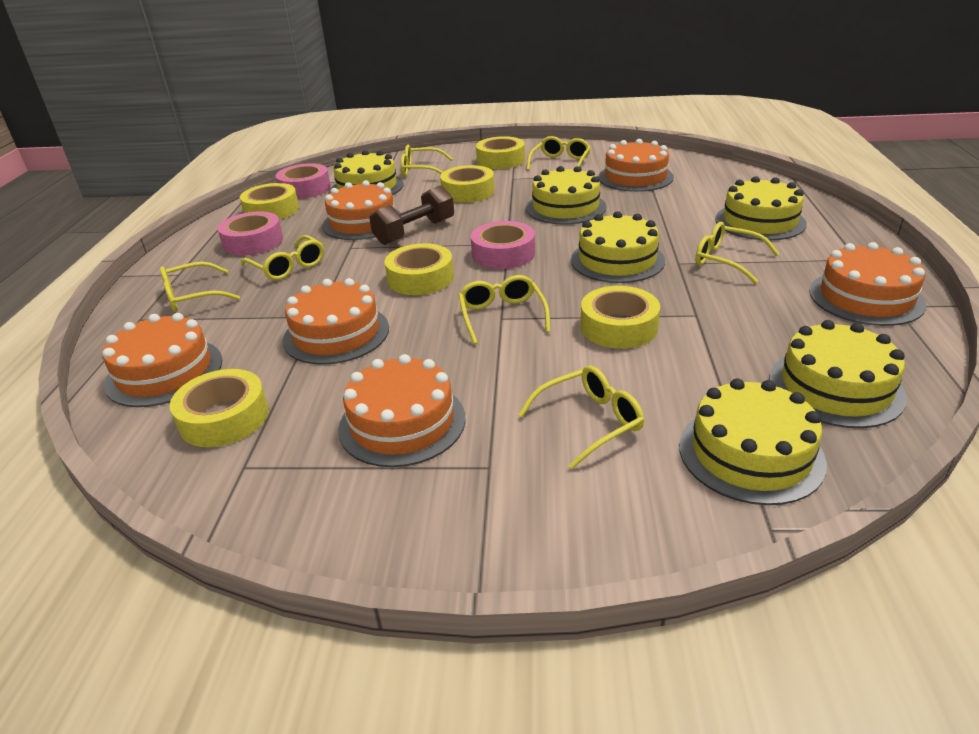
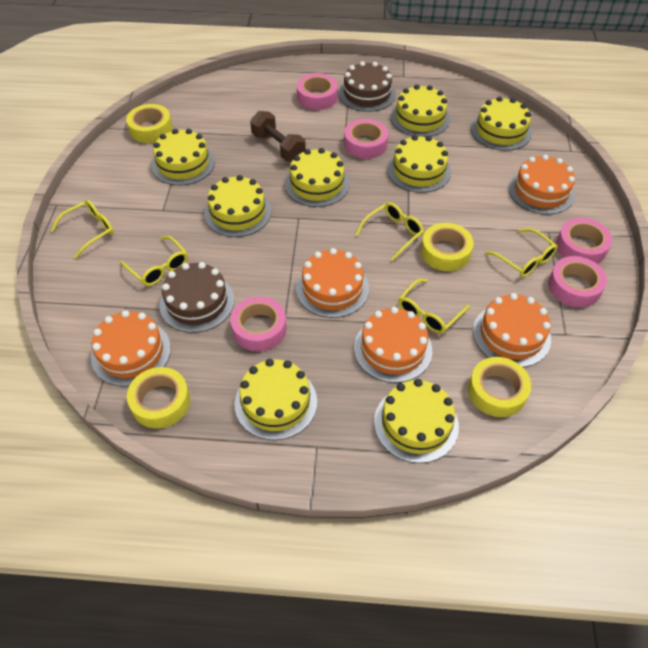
brown cake: none = 0 -> [159,262,234,333] [339,61,396,112] = 2
orange cake: [102,313,222,407] [283,278,389,365] [322,180,401,240] [338,354,466,467] [598,139,674,192] [809,242,926,326] = 6 -> [91,310,171,387] [296,248,369,318] [354,307,432,383] [473,293,551,367] [508,155,575,215] = 5
pink tape: [218,211,283,255] [275,163,331,199] [471,221,535,269] = 3 -> [230,296,287,351] [297,73,338,110] [344,119,388,159] [548,256,607,308] [556,218,612,264] = 5
yellow cake: [331,150,404,195] [526,166,606,225] [571,211,665,283] [679,378,827,505] [715,176,807,240] [770,320,907,428] = 6 -> [151,129,215,185] [204,175,271,237] [234,359,317,440] [285,148,349,207] [374,379,459,463] [387,135,451,193] [391,84,450,137] [471,96,532,151] = 8
yellow glasses: [160,262,240,312] [241,235,324,280] [401,145,453,177] [459,275,551,344] [518,366,644,469] [526,136,591,171] [695,222,780,284] = 7 -> [51,200,114,259] [120,236,188,286] [355,202,424,261] [398,279,470,333] [486,228,557,277] = 5
yellow tape: [170,369,269,447] [240,183,299,219] [384,243,454,295] [440,165,495,203] [476,136,525,169] [581,286,660,349] = 6 -> [126,104,172,143] [127,367,190,429] [421,223,474,271] [468,357,531,417] = 4

